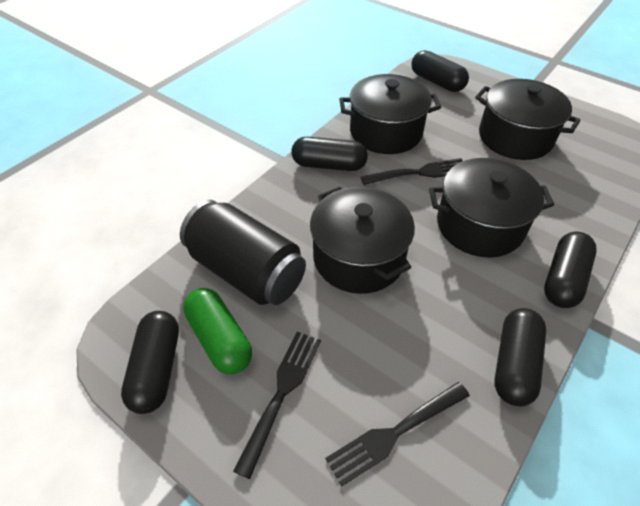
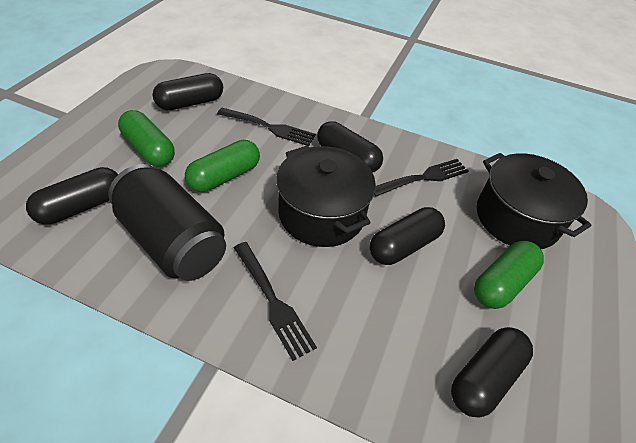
black pot: [310,187,415,294] [339,74,441,154] [429,158,554,258] [475,79,581,160] = 4 -> [276,145,376,247] [477,153,591,249] = 2
green capsule: [183,288,252,375] = 1 -> [118,110,175,167] [185,140,260,192] [474,241,544,309] = 3

